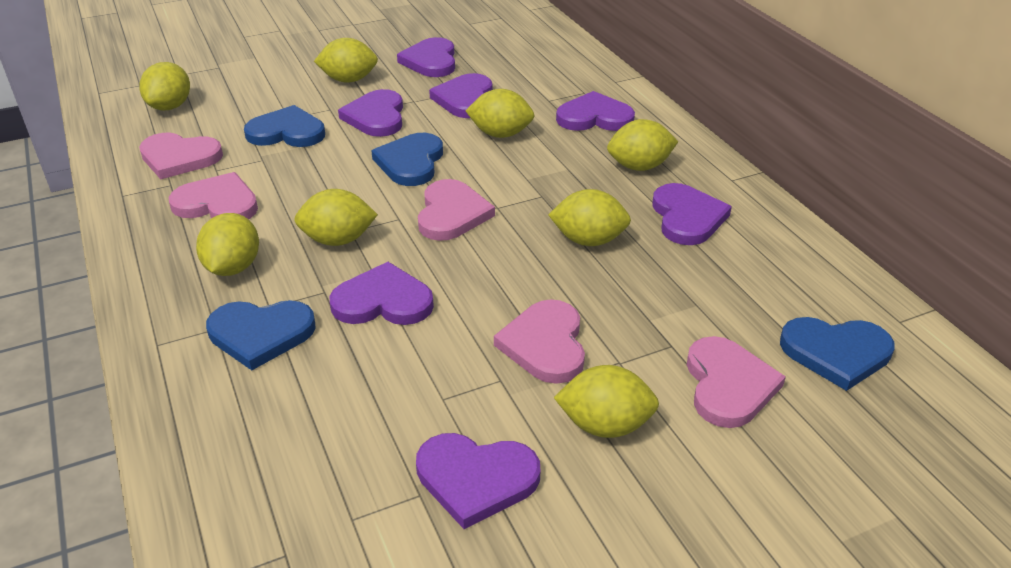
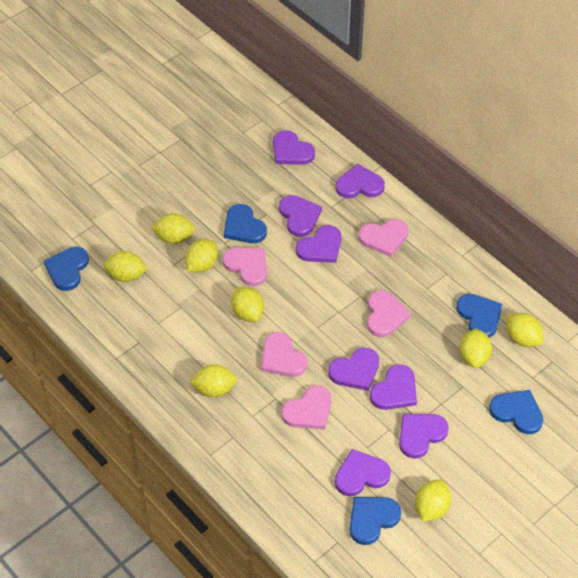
blue heart: [206,300,316,370] [244,105,325,147] [371,133,443,186] [780,317,895,391] = 4 -> [44,247,89,291] [224,204,267,243] [349,497,401,545] [456,294,502,338] [489,390,543,434] = 5
purple heart: [330,262,434,325] [338,89,403,137] [397,37,455,77] [416,433,540,529] [429,73,492,118] [556,91,635,131] [652,183,732,245] = 7 -> [273,130,315,165] [279,195,322,237] [296,225,341,263] [328,348,379,391] [335,164,385,198] [335,449,391,496] [370,364,417,410] [399,414,449,459] = 8

